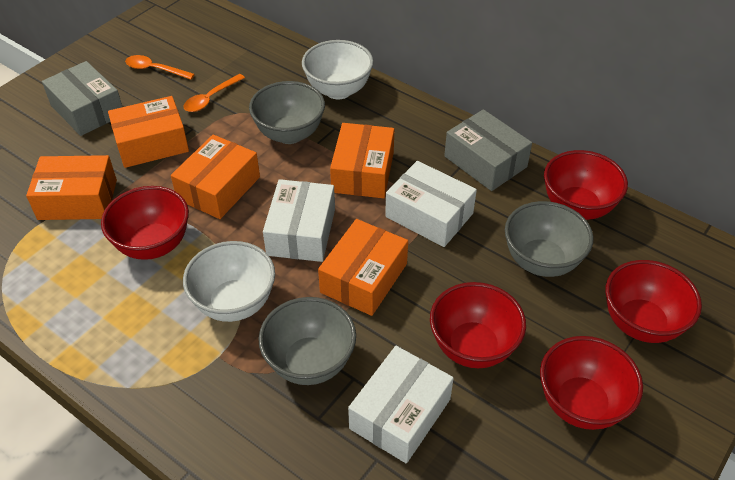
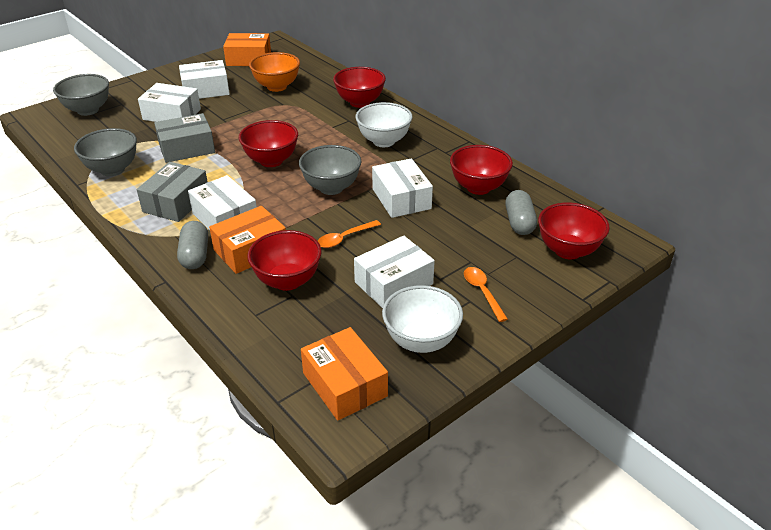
grey capsule: none = 0 -> [177,221,208,269] [505,190,537,235] = 2
orange bowl: none = 0 -> [249,52,300,92] = 1
orange box: [26,155,117,220] [108,96,189,168] [171,135,260,219] [318,219,408,316] [330,123,394,198] = 5 -> [209,206,286,274] [223,33,271,66] [301,327,388,421] = 3
white box: [263,179,335,262] [348,346,454,463] [385,161,477,247] = 3 -> [138,83,201,122] [179,60,230,99] [188,175,257,230] [354,236,435,308] [372,158,433,218] = 5

